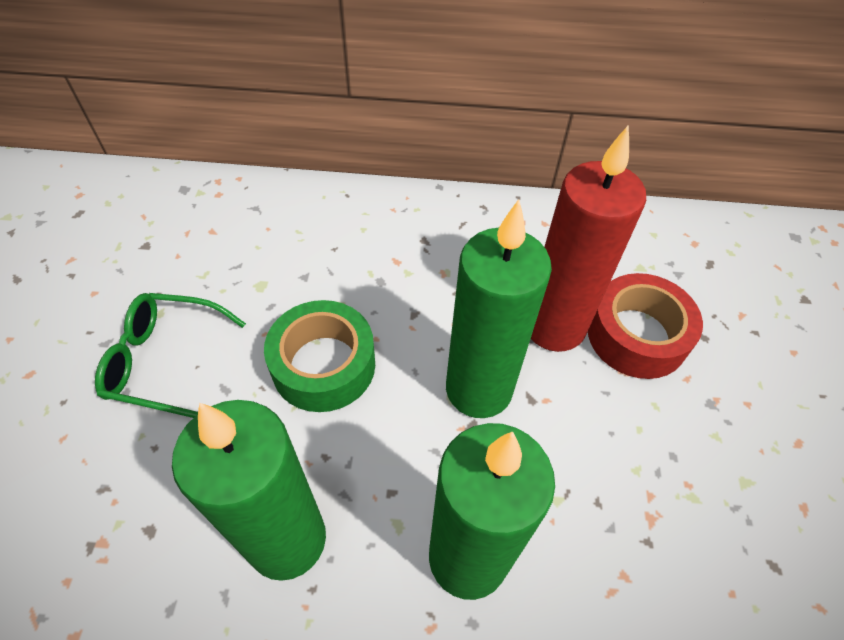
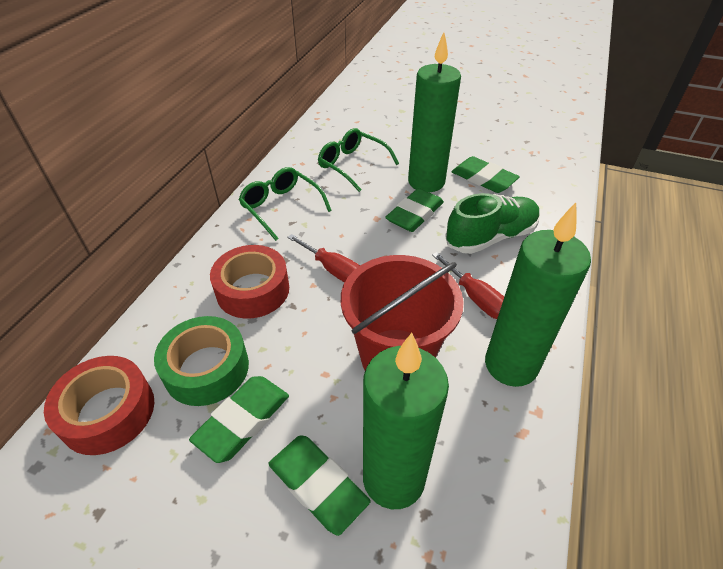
green eraser: none = 0 -> [189,376,289,463] [268,435,371,536] [385,188,444,232] [451,156,520,193] = 4
green glasses: [95,293,246,418] = 1 -> [239,167,332,241] [318,128,399,192] = 2
green shoe: none = 0 -> [445,193,540,254] = 1
red bucket: none = 0 -> [341,255,463,370] = 1
red candle: [531,125,646,352] = 1 -> none = 0
red screwdriver: none = 0 -> [287,234,360,283] [432,252,504,319] = 2
red tape: [588,273,703,379] = 1 -> [44,356,154,455] [210,245,289,319] = 2

